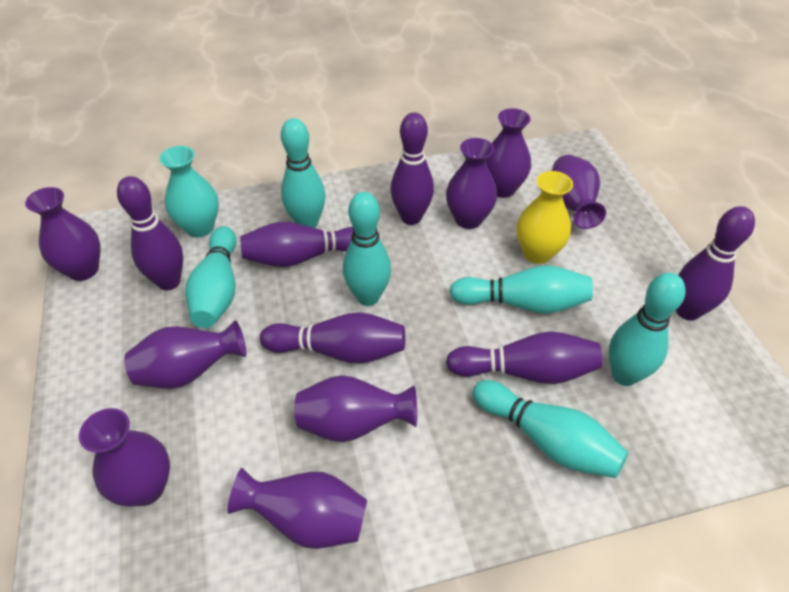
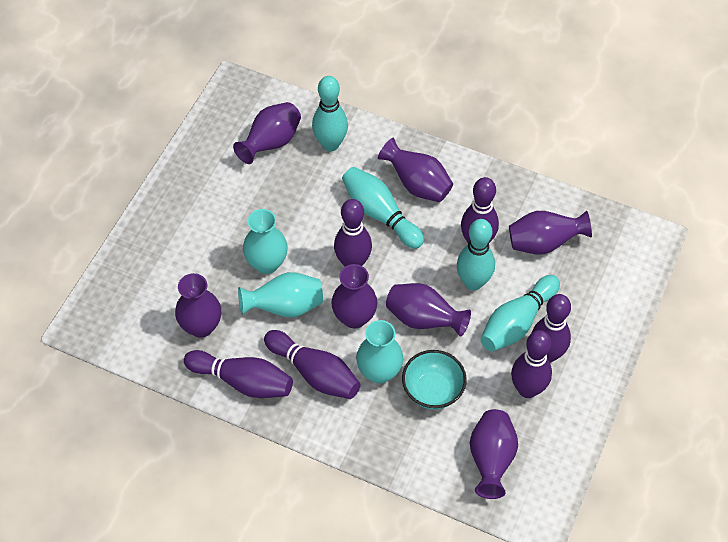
purple vase: [25,187,101,281] [79,408,170,507] [124,320,246,389] [228,468,367,549] [294,375,417,442] [446,138,497,229] [485,108,531,198] [552,155,606,229] = 8 -> [175,273,221,338] [233,102,301,164] [331,264,377,329] [378,138,453,202] [386,283,471,337] [470,409,518,499] [509,211,592,255] = 7
turquoise bowl: none = 0 -> [402,350,467,410] = 1
turquoise bowling pin: [185,226,236,328] [281,118,325,228] [343,192,391,306] [449,265,593,313] [472,380,628,478] [609,273,686,386] = 6 -> [312,76,348,151] [342,167,424,249] [457,219,495,291] [480,275,560,352] = 4
turquoise vase: [159,146,219,237] = 1 -> [238,272,323,318] [243,209,288,274] [356,320,403,384] = 3
yellow vase: [516,171,573,264] = 1 -> none = 0

